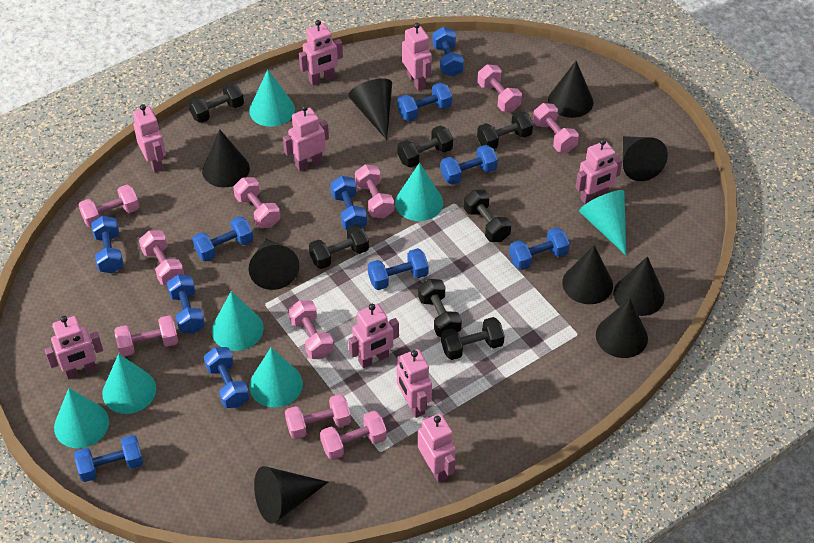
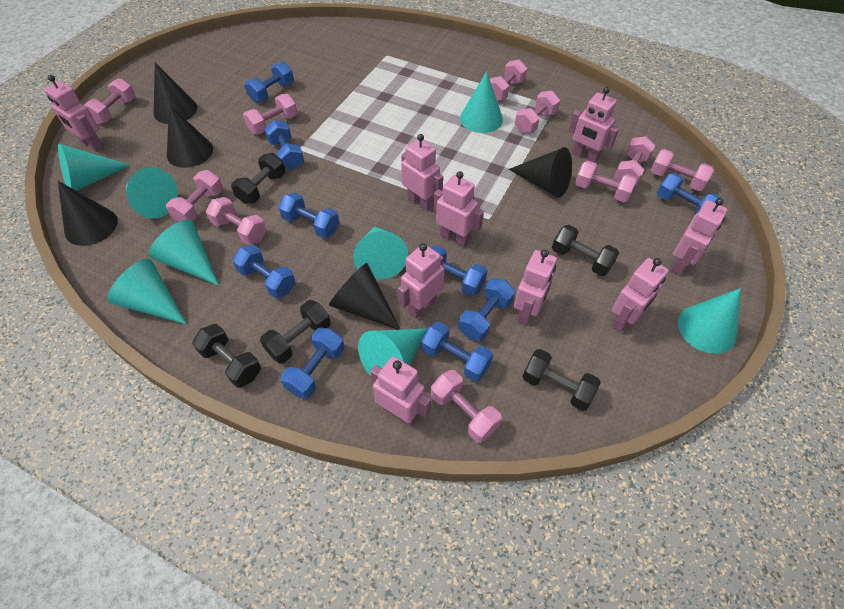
black cone: [202,130,250,188] [249,239,300,290] [254,466,328,524] [348,78,392,140] [548,61,593,118] [562,245,613,304] [596,299,648,358] [613,256,665,316] [623,136,668,181] = 9 -> [58,181,118,246] [154,63,197,124] [167,105,213,168] [329,263,401,330] [509,147,572,198] = 5
black dumbbell: [188,82,244,123] [309,225,369,269] [398,126,453,167] [418,279,462,337] [441,317,505,360] [464,190,511,242] [477,111,533,149] = 7 -> [192,324,261,388] [231,153,285,204] [260,300,331,363] [522,349,601,411] [552,225,619,276] = 5
blue dumbbell: [74,435,143,482] [91,216,124,273] [167,274,205,334] [192,216,253,261] [204,347,250,408] [331,176,367,230] [368,248,429,290] [398,82,452,121] [433,27,464,77] [440,145,498,185] [509,227,570,270] = 11 -> [232,244,296,298] [244,61,294,103] [265,120,304,170] [278,192,339,238] [281,327,345,399] [421,322,493,382] [432,245,487,297] [458,278,515,341] [657,173,721,215] = 9
turquoise cone: [54,388,109,448] [102,354,156,414] [212,291,264,351] [249,69,295,127] [249,348,303,407] [395,163,443,221] [579,190,626,255] = 7 -> [58,144,130,191] [107,259,187,325] [126,167,178,219] [149,220,219,286] [353,227,408,280] [358,328,427,376] [460,71,503,133] [678,288,741,354] = 8

